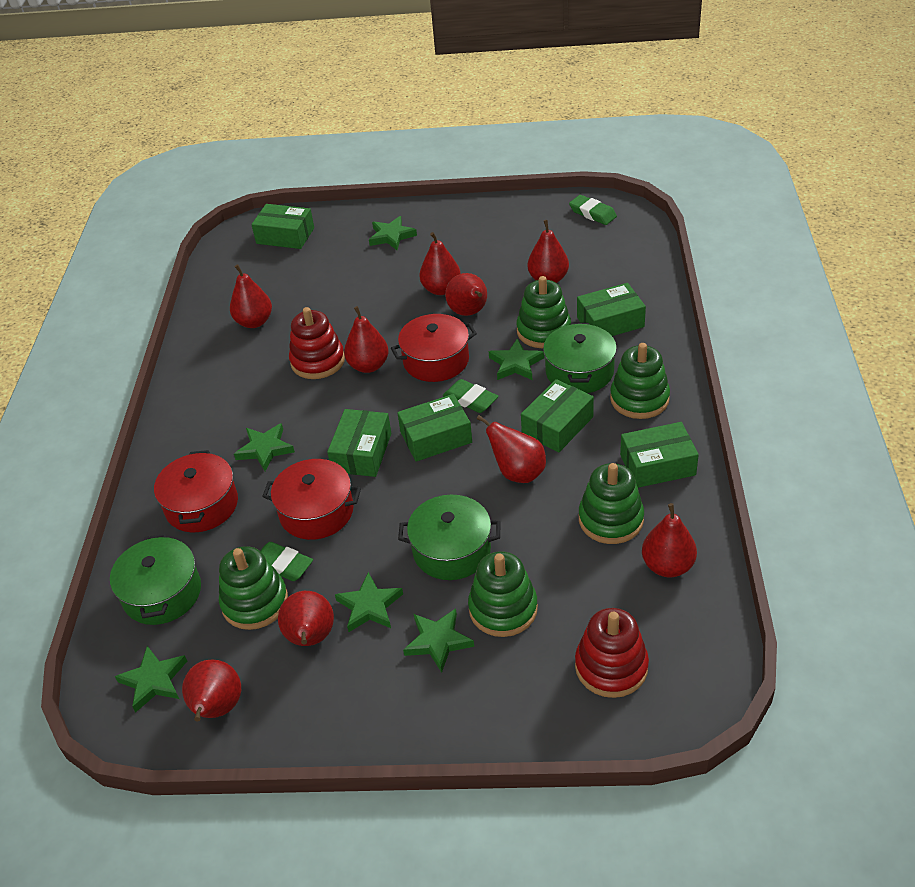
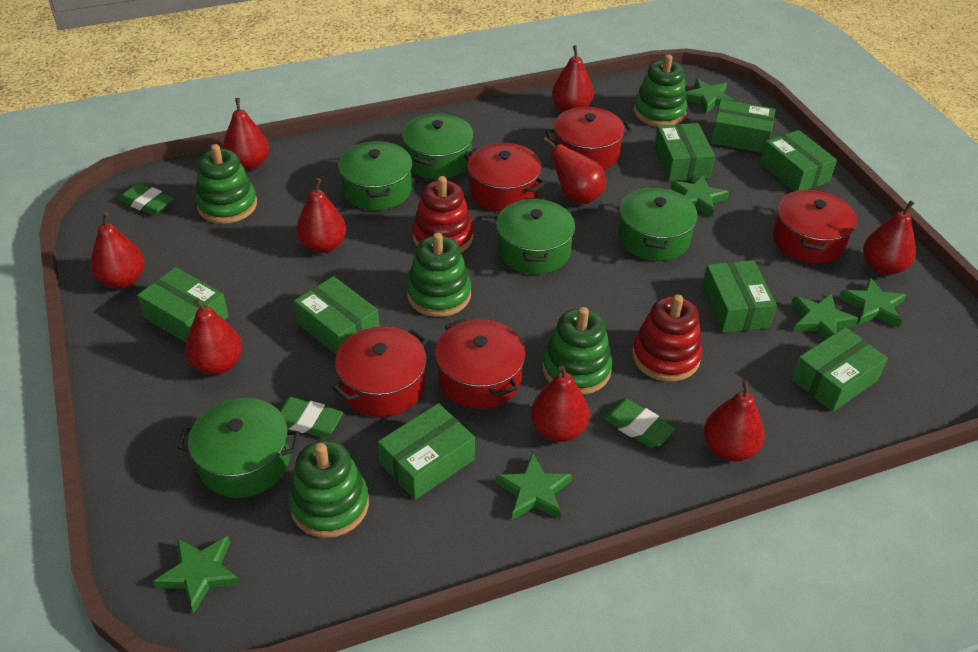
green box: [251,204,314,249] [327,409,392,477] [397,394,472,462] [521,379,594,452] [577,283,646,336] [620,422,699,488] = 6 -> [137,267,229,343] [294,276,379,354] [378,403,475,500] [654,123,715,181] [702,260,777,333] [711,99,775,153] [760,130,837,192] [791,327,888,412] = 8
green pot: [110,533,201,625] [398,495,500,580] [543,323,617,393] = 3 -> [178,398,300,498] [338,141,412,210] [402,113,474,179] [496,198,575,274] [618,186,698,261] = 5
red pot: [154,450,238,532] [262,459,361,540] [391,314,477,382] = 3 -> [333,326,428,417] [435,318,526,409] [464,143,546,212] [546,107,632,170] [773,189,857,263] = 5

